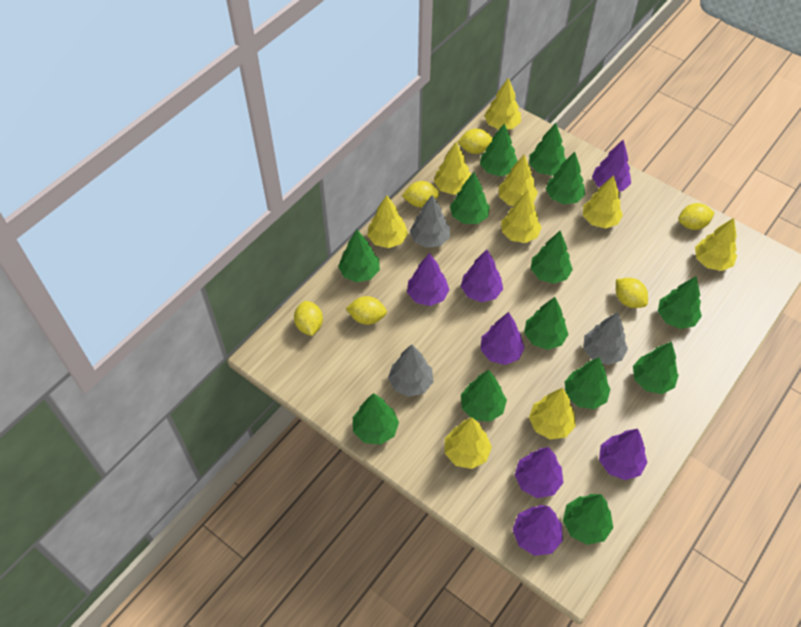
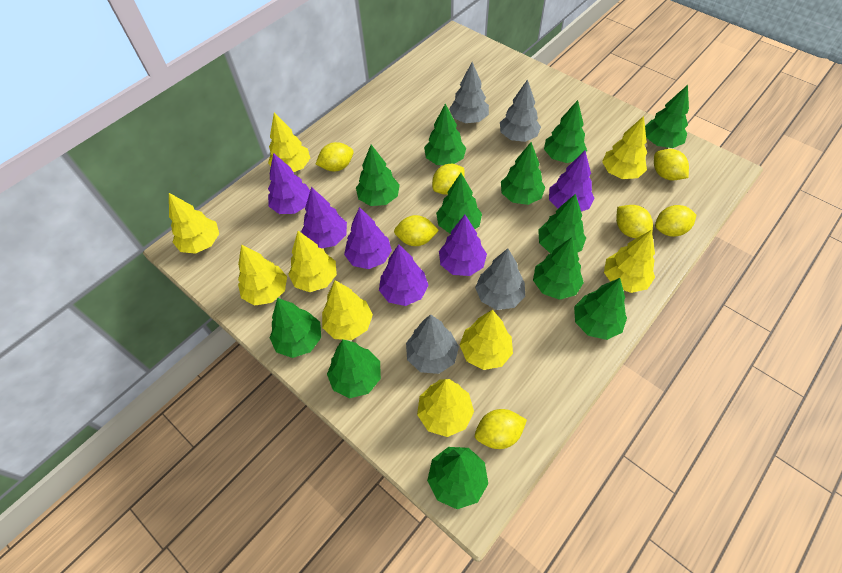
green tree: [338,230,380,282] [353,393,399,445] [450,172,490,224] [461,370,507,422] [480,124,518,176] [524,297,568,350] [529,123,566,176] [531,231,573,284] [546,152,585,204] [563,494,613,545] [565,357,610,409] [633,342,679,394] [658,276,702,329] = 13 -> [270,298,321,358] [327,339,381,398] [356,145,400,206] [424,104,466,165] [427,447,488,509] [436,173,482,234] [501,142,545,205] [533,237,584,300] [538,194,586,254] [544,100,587,163] [574,278,627,340] [645,85,689,148] = 12
grey tree: [388,344,433,397] [410,195,450,248] [583,312,628,365] = 3 -> [406,314,459,374] [449,62,489,123] [475,248,525,310] [500,79,541,142] = 4
purple tree: [407,253,449,306] [461,249,503,302] [480,312,525,365] [512,505,563,556] [515,447,563,498] [592,140,631,191] [599,429,648,480] = 7 -> [268,153,310,214] [301,187,347,248] [344,207,392,269] [379,244,429,306] [439,215,487,276] [549,151,594,212] = 6
yellow lemon: [294,301,323,336] [346,296,387,325] [402,181,440,207] [457,128,492,154] [616,278,648,308] [678,203,715,230] = 6 -> [316,142,354,171] [394,215,439,246] [432,164,465,195] [475,409,527,449] [616,205,653,238] [654,149,689,180] [655,205,696,237] = 7

